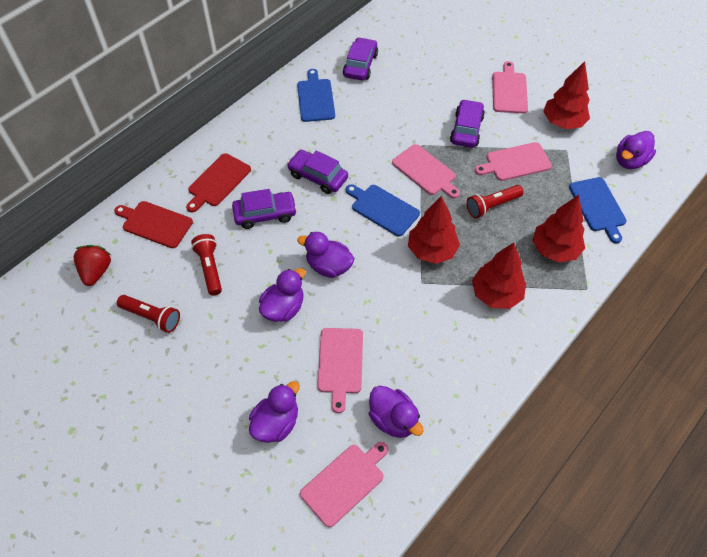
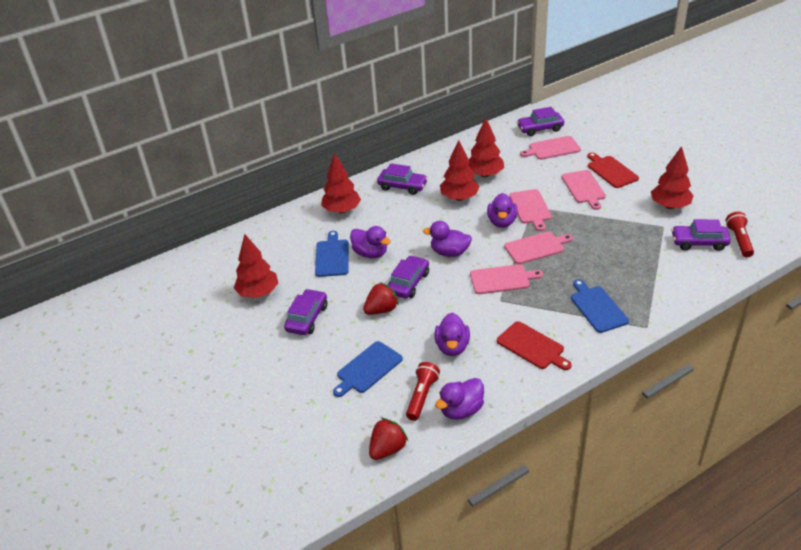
purple car: [232,189,297,229] [287,150,348,194] [343,37,378,81] [450,99,485,148] = 4 -> [284,289,327,335] [377,163,428,195] [388,255,429,298] [517,107,564,136] [671,219,731,251] = 5
red flashlight: [117,295,180,333] [191,234,222,295] [467,185,524,218] = 3 -> [406,362,440,421] [725,211,754,257] = 2
red strawberry: [74,245,111,286] = 1 -> [363,282,399,315] [369,418,408,460] = 2
red tree: [408,196,460,264] [472,243,526,309] [532,195,585,263] [543,61,590,129] = 4 -> [234,234,278,298] [321,153,361,213] [440,140,480,201] [469,118,504,177] [651,146,694,209] = 5

